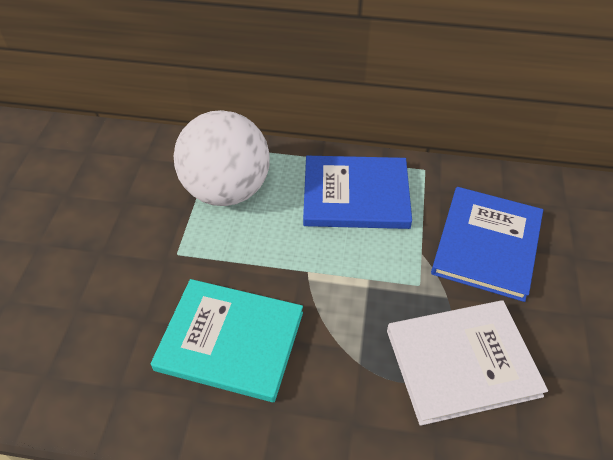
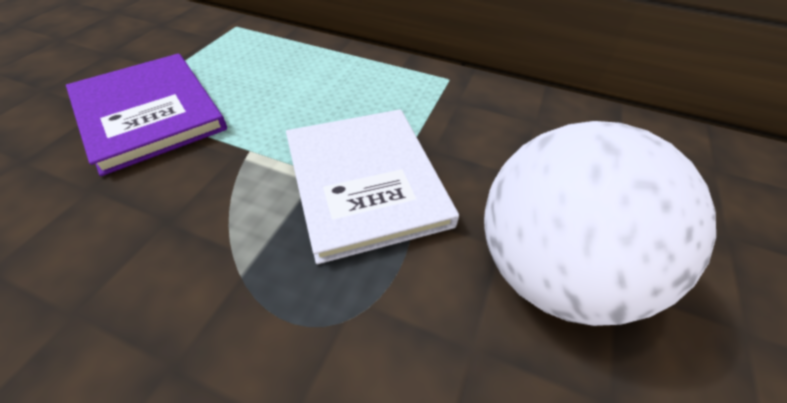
blue book: [303,156,412,229] [431,187,543,302] = 2 -> none = 0
purple book: none = 0 -> [66,53,227,176] = 1
turquoise book: [151,279,303,402] = 1 -> none = 0

